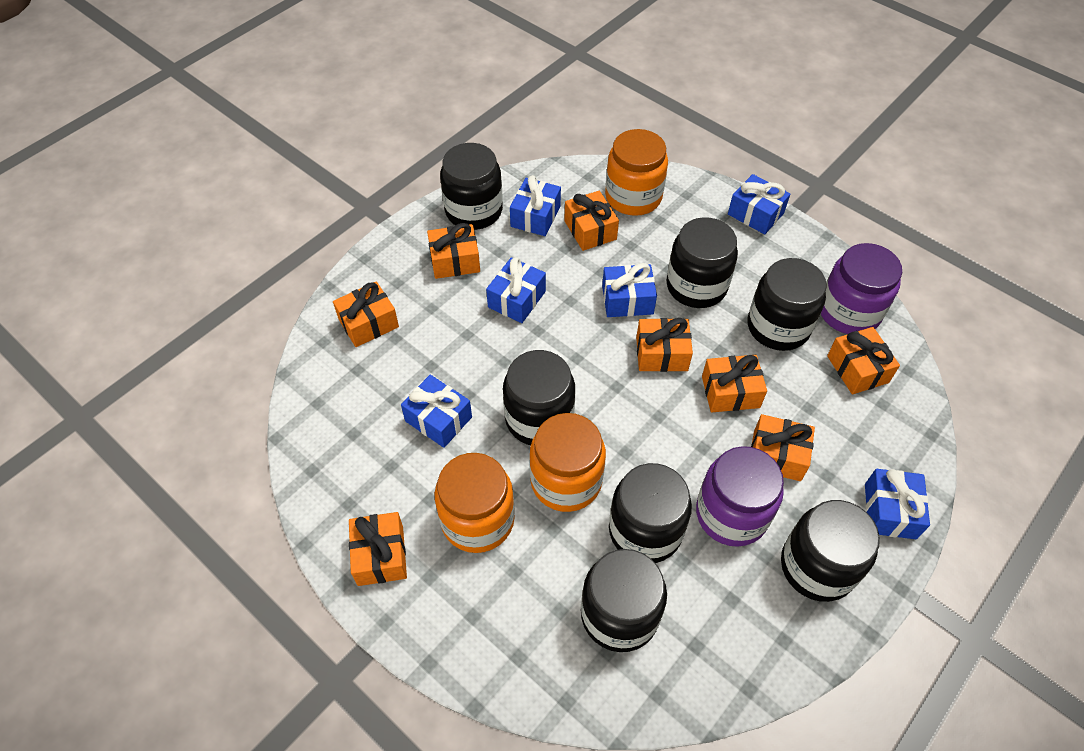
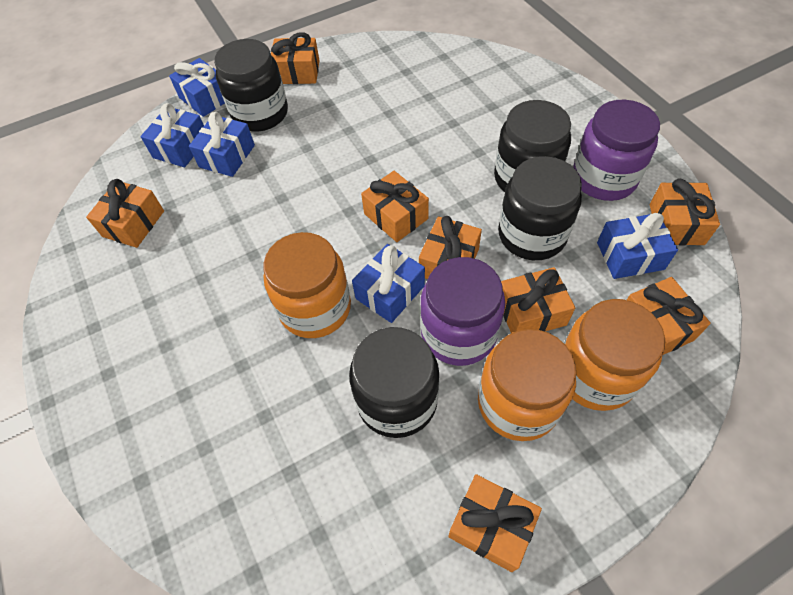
black jar: [440,143,503,230] [503,350,575,445] [581,549,667,652] [609,463,692,563] [666,217,738,308] [748,258,827,351] [781,500,880,602] = 7 -> [214,39,288,132] [349,327,439,438] [494,100,571,192] [498,156,582,260] = 4
blue gift: [401,375,472,448] [486,257,546,323] [510,175,561,236] [602,263,657,317] [728,174,790,234] [865,469,930,539] = 6 -> [141,103,204,167] [169,58,225,117] [189,112,255,177] [352,244,425,323] [597,213,678,279] = 5

